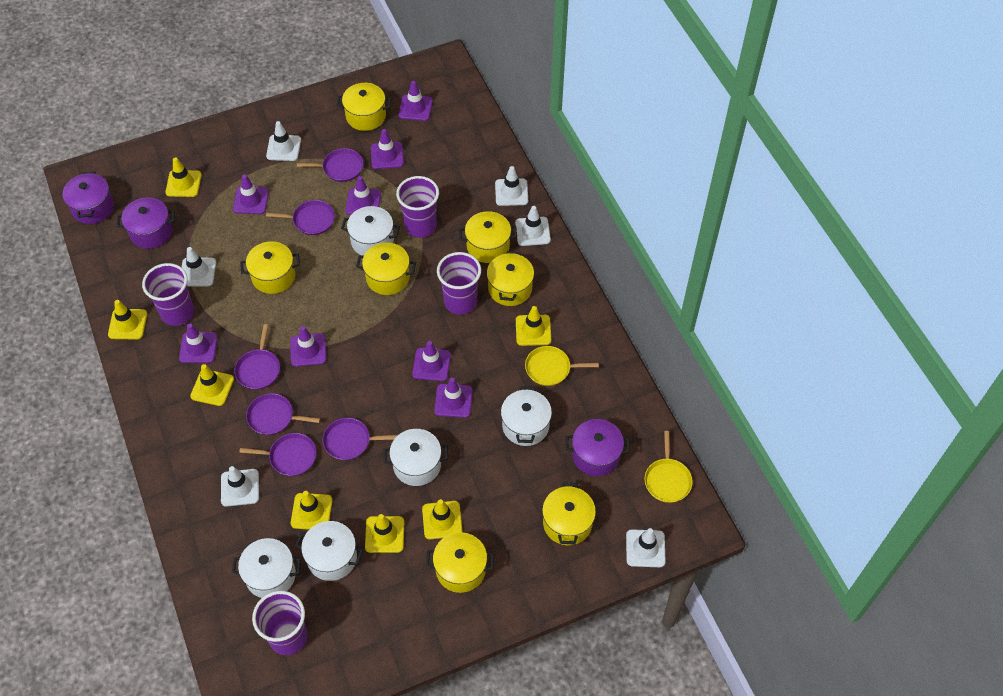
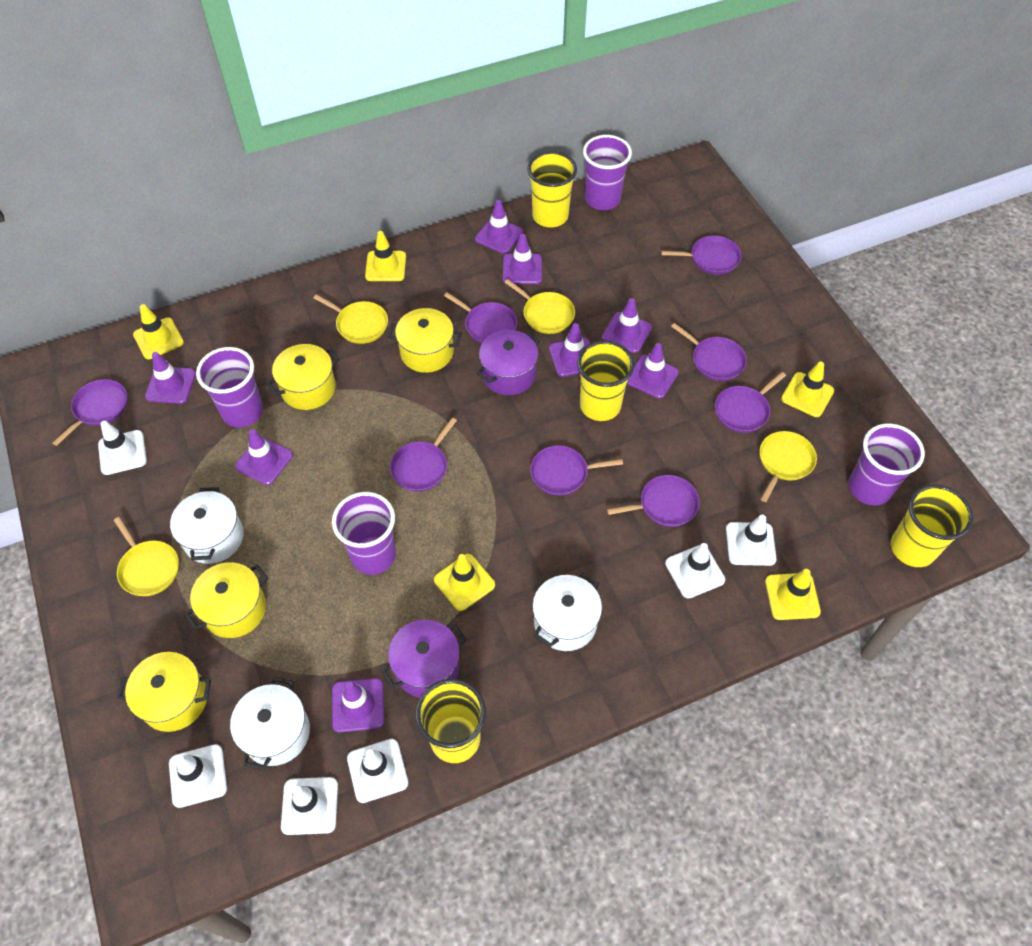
purple pan: [234,324,280,390] [239,433,317,476] [246,393,320,435] [266,200,335,235] [297,148,364,182] [323,418,398,460] = 6 -> [53,379,127,446] [390,418,457,492] [444,292,517,343] [530,445,623,496] [607,475,700,527] [661,235,742,275] [671,323,747,381] [715,372,786,433] = 8
purple pot: [63,171,114,224] [117,197,175,249] [565,419,630,476] = 3 -> [381,620,467,698] [477,330,540,395] = 2
white pot: [232,538,301,598] [295,521,363,581] [341,206,400,255] [383,429,448,486] [501,386,552,446] = 5 -> [170,487,243,564] [230,677,310,770] [532,573,602,651] = 3
yellow cup: none = 0 -> [415,679,486,763] [528,151,577,227] [577,341,634,421] [891,485,973,567] = 4
yellow pan: [525,346,599,386] [644,431,693,503] = 2 -> [114,517,179,596] [313,294,388,344] [504,279,575,334] [759,431,817,502] = 4
yellow pot: [240,241,300,294] [337,83,391,131] [356,243,416,295] [426,532,494,593] [459,211,517,263] [487,251,534,306] [542,482,596,545] = 7 -> [117,652,211,732] [185,562,268,638] [267,344,339,410] [388,308,462,373] = 4
yellow traffic cone: [108,300,147,340] [165,157,202,197] [190,364,234,406] [291,491,332,530] [365,514,404,553] [422,499,462,540] [516,306,551,346] = 7 -> [133,304,184,359] [365,231,406,281] [434,554,495,611] [765,569,821,620] [781,361,834,417] = 5

